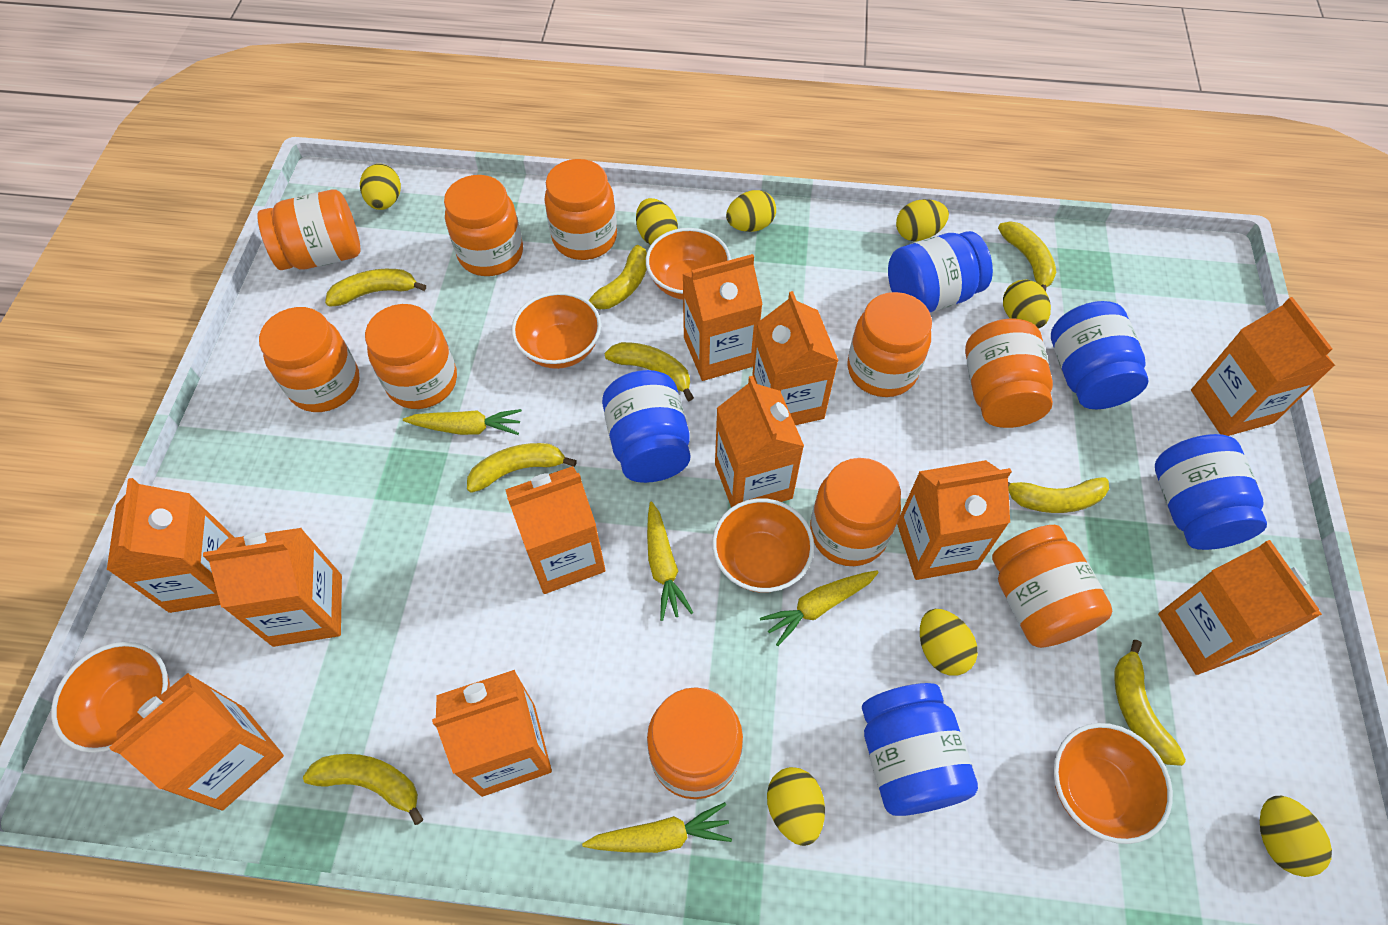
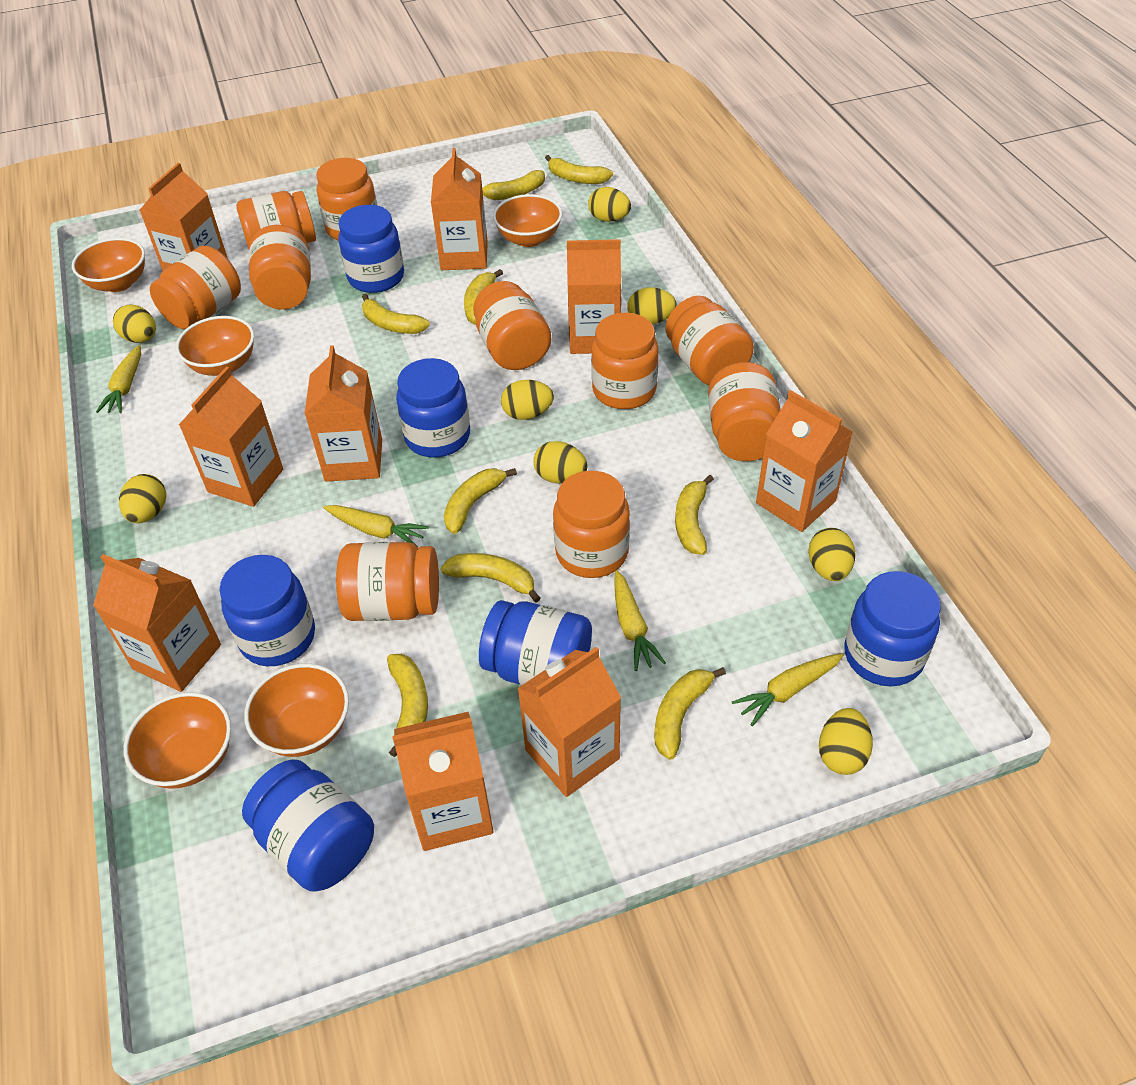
blue jar: [602,370,690,483] [862,683,978,816] [888,231,993,313] [1051,301,1149,409] [1155,434,1267,550] = 5 -> [220,555,315,666] [242,759,374,892] [338,205,404,293] [396,358,470,457] [479,600,592,685] [844,571,941,686] = 6
orange carton: [107,478,235,613] [109,673,284,810] [203,528,342,647] [432,670,552,797] [505,466,606,594] [682,254,763,381] [715,376,804,508] [752,291,839,425] [897,460,1012,580] [1158,540,1322,675] [1191,297,1335,436] = 11 -> [93,554,221,692] [140,163,228,271] [179,367,283,507] [305,345,382,482] [393,712,494,851] [431,148,488,270] [517,647,621,797] [567,239,621,354] [756,390,853,532] = 9
yellow banana: [303,754,423,825] [325,269,426,307] [467,443,577,493] [588,245,647,309] [604,342,694,401] [998,221,1057,291] [1008,477,1109,513] [1114,640,1186,766] = 8 -> [362,293,430,334] [387,654,428,757] [441,553,541,602] [444,468,517,534] [464,269,503,325] [482,170,545,200] [545,155,613,184] [655,667,726,760] [675,475,714,555] = 9

